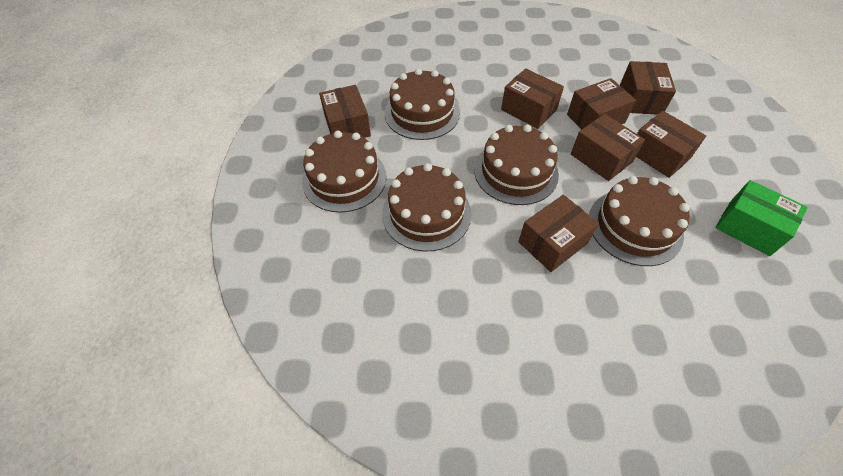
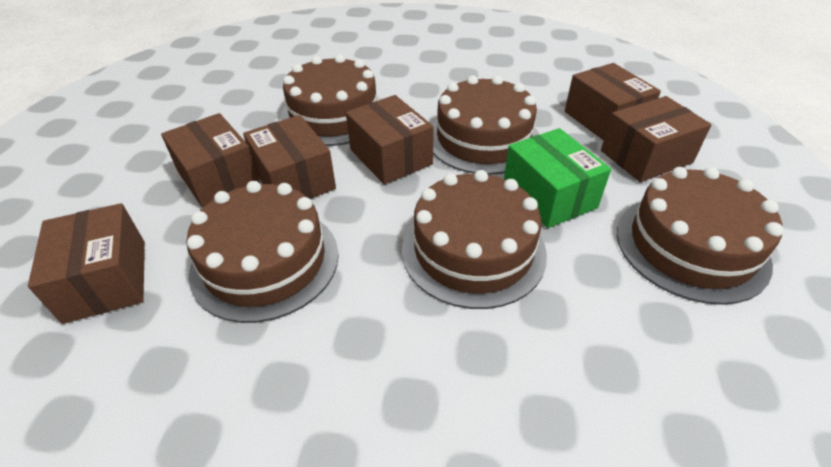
brown box: [319,85,371,138] [501,69,564,129] [518,195,599,272] [567,78,636,129] [571,114,645,181] [620,61,676,114] [636,111,706,178] = 7 -> [28,203,145,324] [161,113,260,208] [243,115,336,199] [346,95,434,185] [565,63,661,141] [601,96,712,182] = 6

